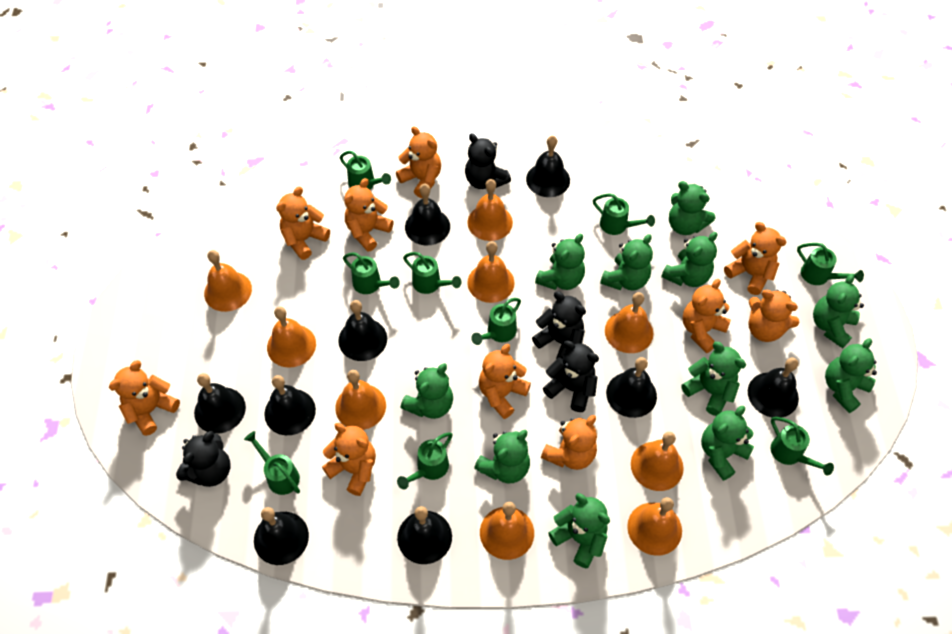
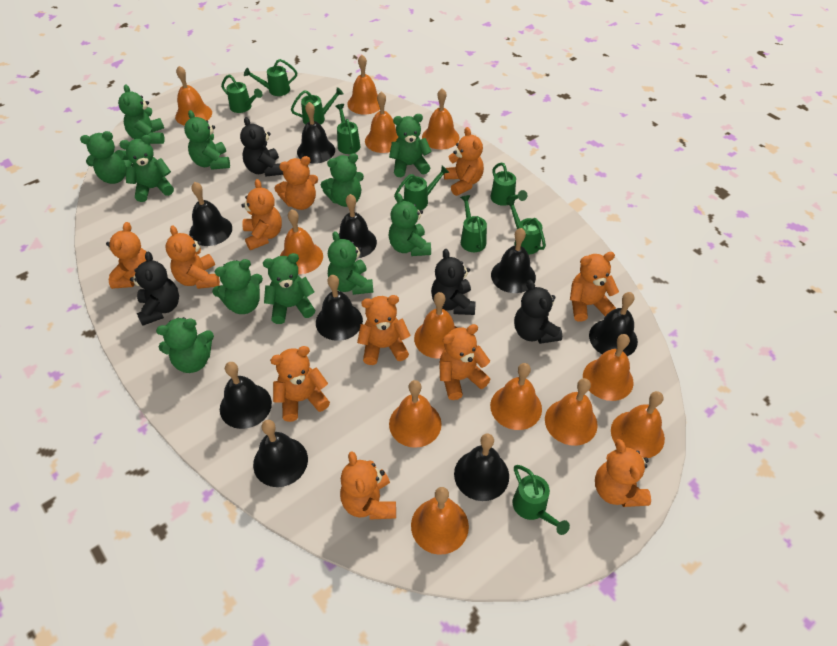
orange bell: [204,250,252,312] [267,306,316,368] [335,370,386,430] [467,179,513,241] [467,241,515,303] [480,502,534,560] [605,292,653,353] [627,497,682,556] [631,432,684,491] = 9 -> [175,66,212,126] [280,209,323,274] [347,55,380,115] [365,92,398,153] [389,380,442,448] [411,487,469,555] [414,292,457,359] [422,88,459,150] [490,363,542,430] [545,378,598,446] [583,334,634,401] [611,391,665,458] = 12
orange teddy bear: [109,360,180,436] [276,187,330,260] [322,423,376,496] [344,178,394,251] [396,126,441,198] [479,344,531,419] [541,415,597,470] [682,279,731,353] [724,222,787,295] [748,290,799,342] = 10 -> [106,222,147,289] [166,225,220,289] [241,179,282,250] [270,346,330,422] [275,156,318,210] [340,451,396,520] [357,295,411,365] [439,324,491,400] [444,127,484,196] [570,252,619,322] [595,439,651,507] = 11

